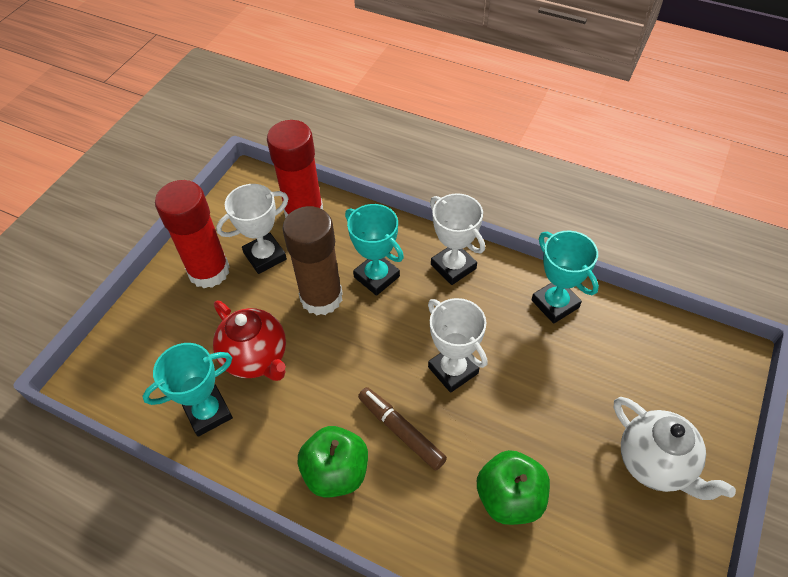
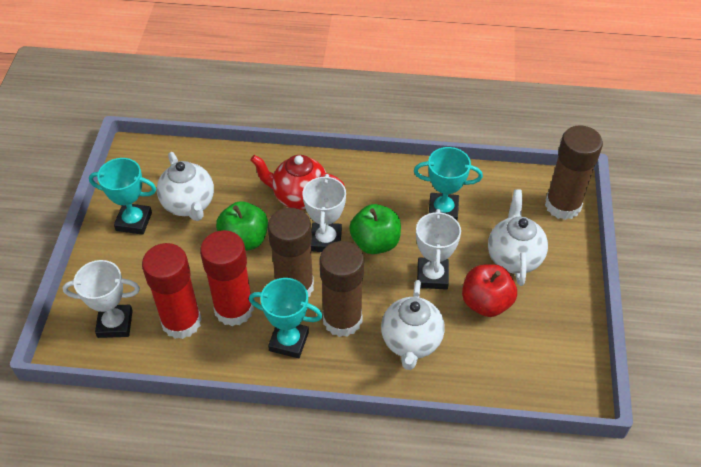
brown glue stick: [282,206,343,315] = 1 -> [267,208,314,297] [319,241,364,337] [545,125,603,220] = 3
brown marker: [358,387,447,471] = 1 -> none = 0
red apple: none = 0 -> [462,264,517,317] = 1
white teapot: [614,397,736,500] = 1 -> [157,152,214,221] [381,280,445,370] [488,189,548,286] = 3

